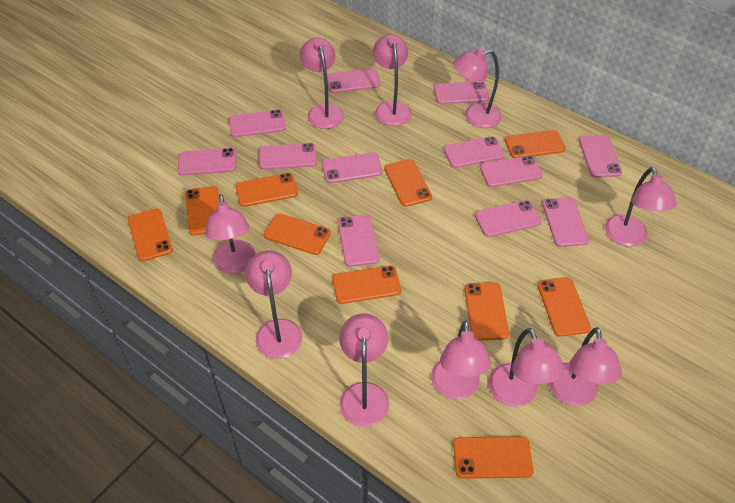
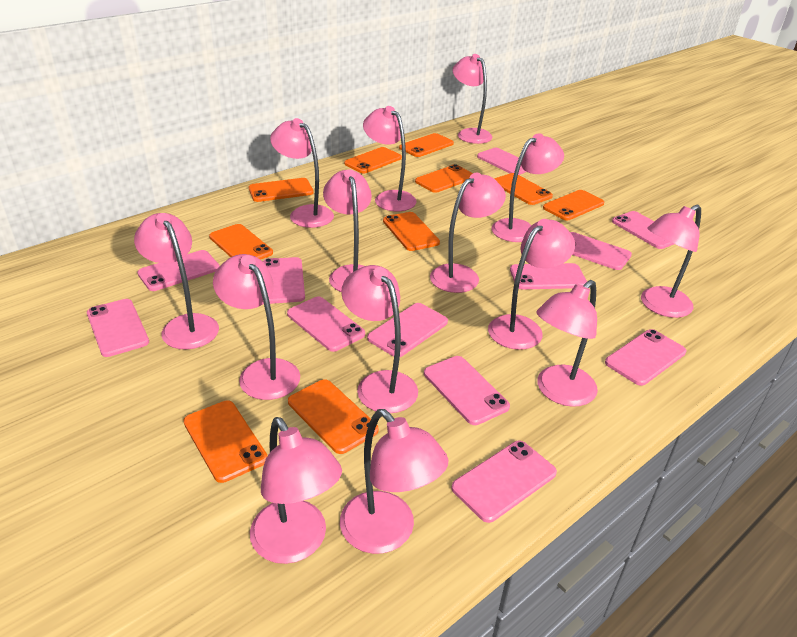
pink lamp: [205,194,256,274] [245,250,302,359] [299,37,344,129] [339,313,389,427] [373,35,411,126] [431,320,491,400] [454,48,502,128] [489,328,564,407] [549,327,622,406] [605,167,677,247] = 10 -> [134,213,219,349] [213,254,300,400] [250,417,342,564] [270,118,334,228] [323,169,372,292] [340,409,448,554] [341,265,418,413] [363,106,417,211] [430,173,506,293] [453,54,492,144] [488,219,575,350] [491,133,564,242] [537,280,598,407] [641,205,701,318] = 14

